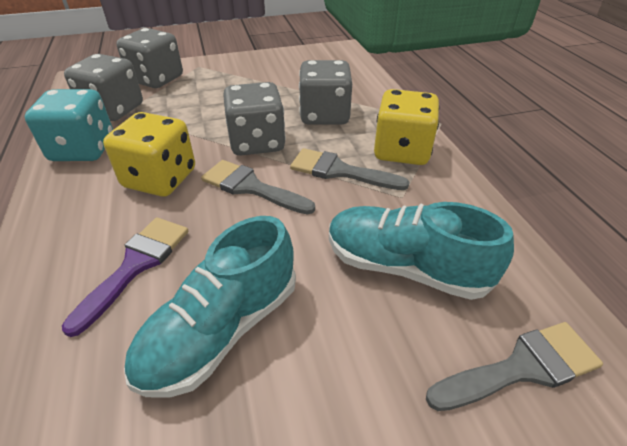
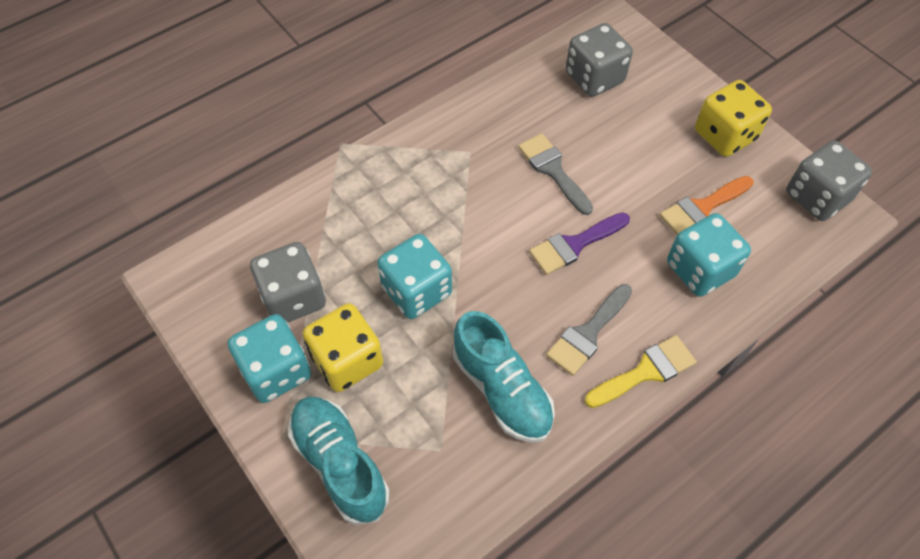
grey brush: [201,160,315,215] [290,148,409,190] [426,322,603,411] = 3 -> [518,134,593,215] [546,284,632,376] = 2
grey dice: [64,54,143,121] [116,28,183,88] [223,82,286,156] [299,60,352,125] = 4 -> [250,242,326,323] [566,23,633,97] [786,140,872,221] = 3
orange brush: none = 0 -> [660,176,754,235] = 1
turquoise dice: [25,89,113,161] = 1 -> [228,314,311,403] [377,234,452,319] [667,213,751,297] = 3
yellow brush: none = 0 -> [585,335,697,408] = 1

